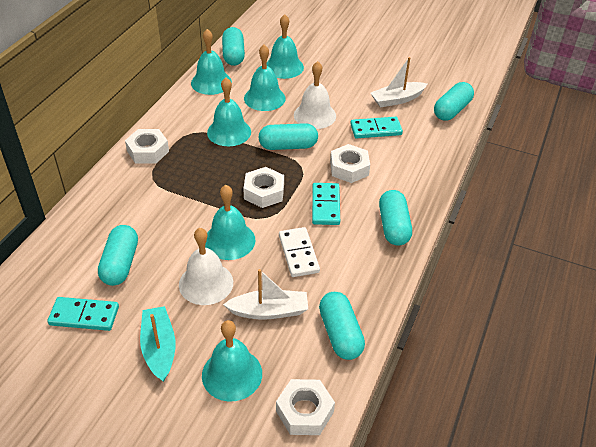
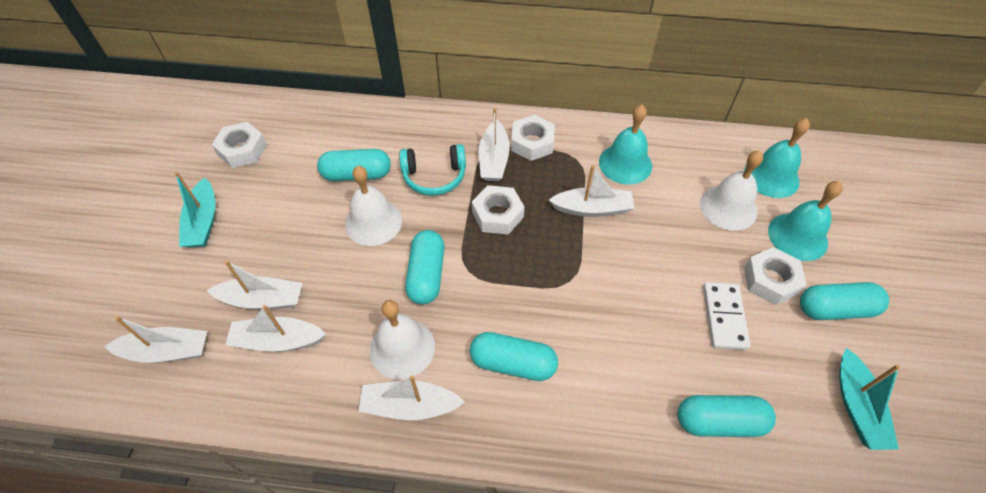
turquoise bell: [191,29,232,95] [202,320,262,401] [205,185,255,260] [207,77,251,146] [244,45,286,111] [267,14,304,79] = 6 -> [599,105,652,185] [744,118,810,198] [768,181,843,261] = 3
turquoise boat: [140,306,176,382] = 1 -> [175,171,215,248] [839,348,900,450] = 2
turquoise capsule: [98,225,138,286] [222,27,245,66] [259,123,318,150] [319,292,365,360] [379,190,412,246] [434,82,474,121] = 6 -> [317,149,391,181] [405,230,444,304] [470,332,558,381] [678,395,776,437] [800,282,889,320] = 5
turquoise domino: [47,297,119,331] [312,183,340,225] [350,117,403,138] = 3 -> none = 0
turquoise headphones: none = 0 -> [399,144,466,196] = 1
white bell: [179,228,233,305] [294,61,336,129] = 2 -> [345,166,402,246] [370,300,435,380] [700,150,763,231] = 3
white boat: [223,269,308,320] [370,57,427,108] = 2 -> [104,316,207,363] [207,260,302,309] [225,305,326,352] [358,375,465,420] [479,108,510,181] [549,165,635,217] = 6

